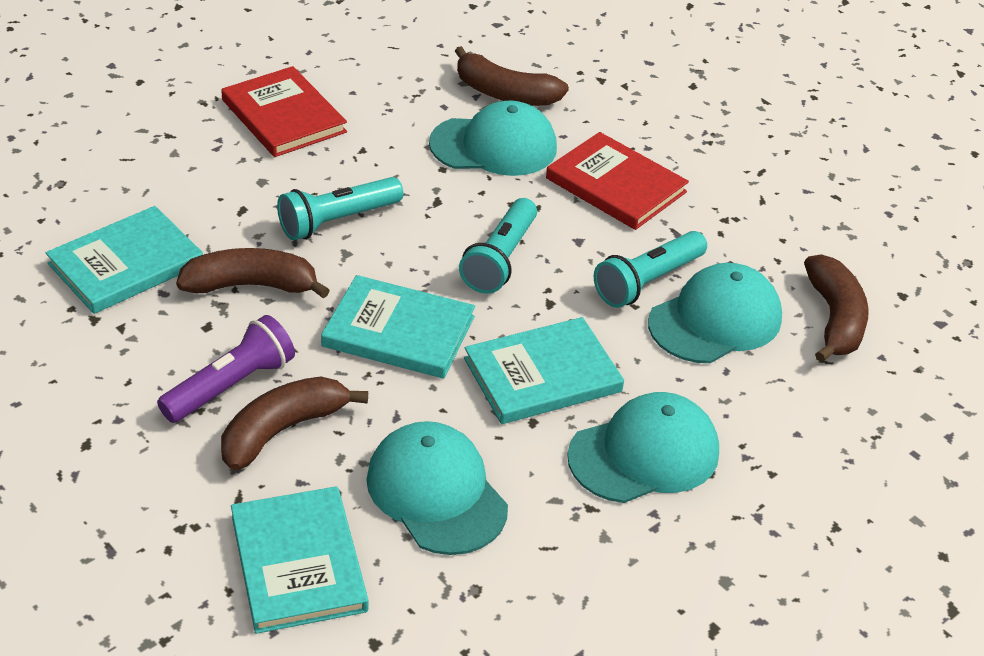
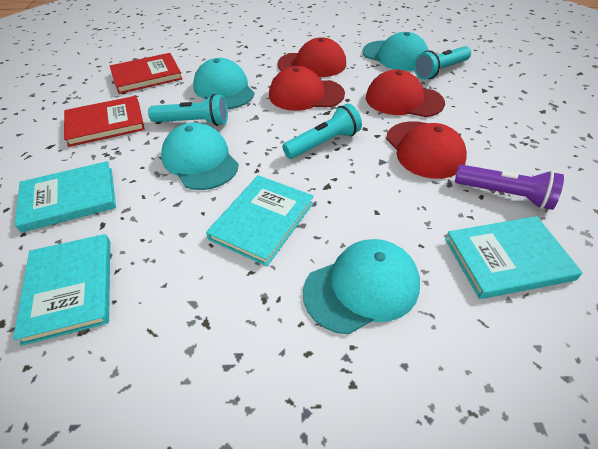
brown banana: [176,248,330,298] [221,377,368,471] [455,46,569,106] [804,254,869,363] = 4 -> none = 0
red cap: none = 0 -> [269,66,345,111] [277,37,346,77] [366,69,445,117] [386,121,467,179] = 4

